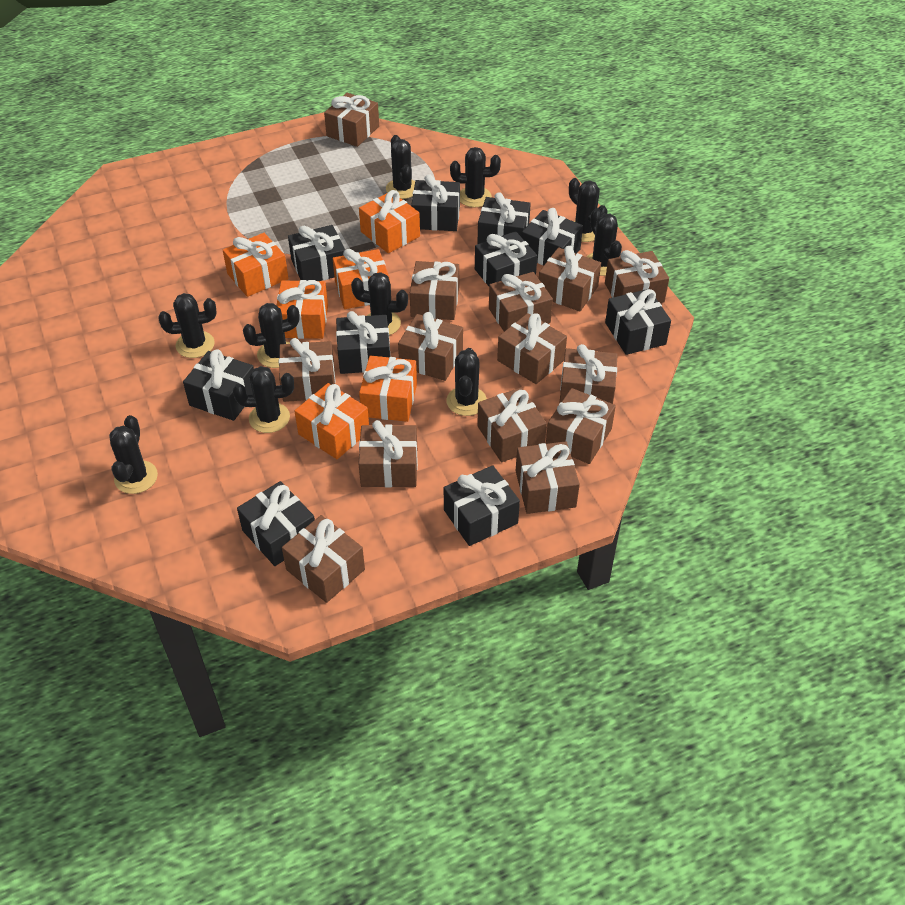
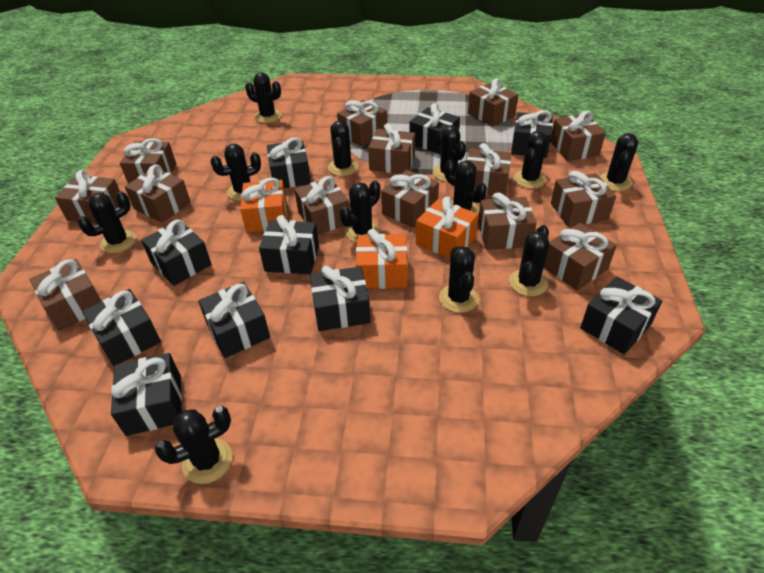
black cactus: [109,415,158,494] [158,293,217,358] [233,366,294,433] [243,303,300,368] [351,272,408,335] [386,135,415,199] [446,348,487,416] [450,147,501,207] [569,178,608,242] [586,208,622,276] = 10 -> [78,191,136,253] [155,406,232,484] [211,144,261,201] [245,72,282,123] [328,120,358,176] [340,180,380,243] [433,125,466,182] [439,246,479,313] [444,160,487,214] [509,225,549,296] [514,131,547,189] [599,133,638,191] = 12
orange gift: [223,233,288,297] [276,280,328,339] [295,383,369,459] [333,249,390,309] [359,190,420,253] [359,356,417,422] = 6 -> [240,178,287,233] [356,229,407,289] [416,197,478,258] = 3

